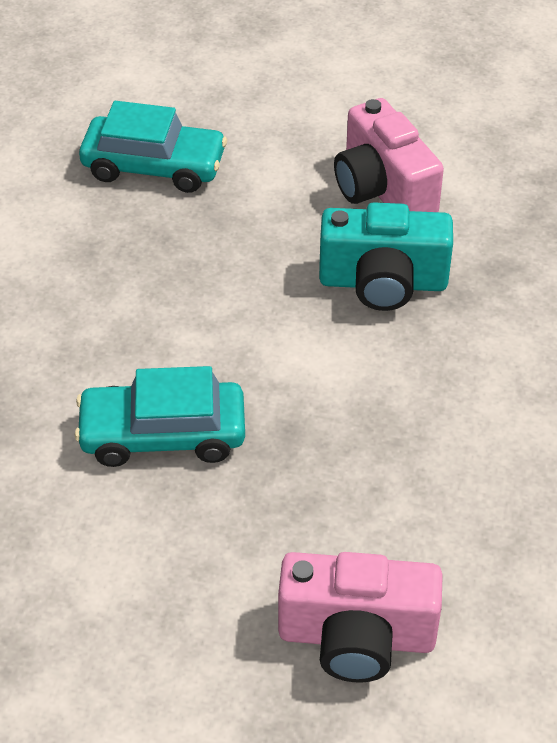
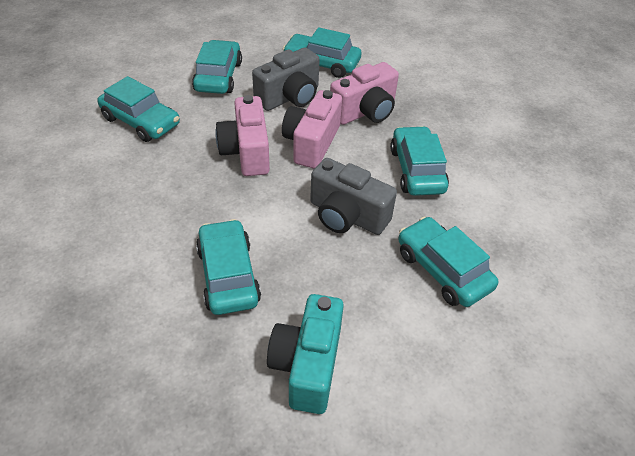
grey camera: none = 0 -> [252,47,320,111] [310,158,397,235] = 2
pink camera: [278,552,443,683] [334,98,444,212] = 2 -> [215,95,270,176] [282,90,342,169] [330,62,399,125] = 3
turquoise car: [75,366,245,467] [79,101,227,193] = 2 -> [97,76,180,142] [192,40,242,94] [196,219,261,315] [283,27,362,78] [390,126,449,196] [398,217,498,307] = 6

